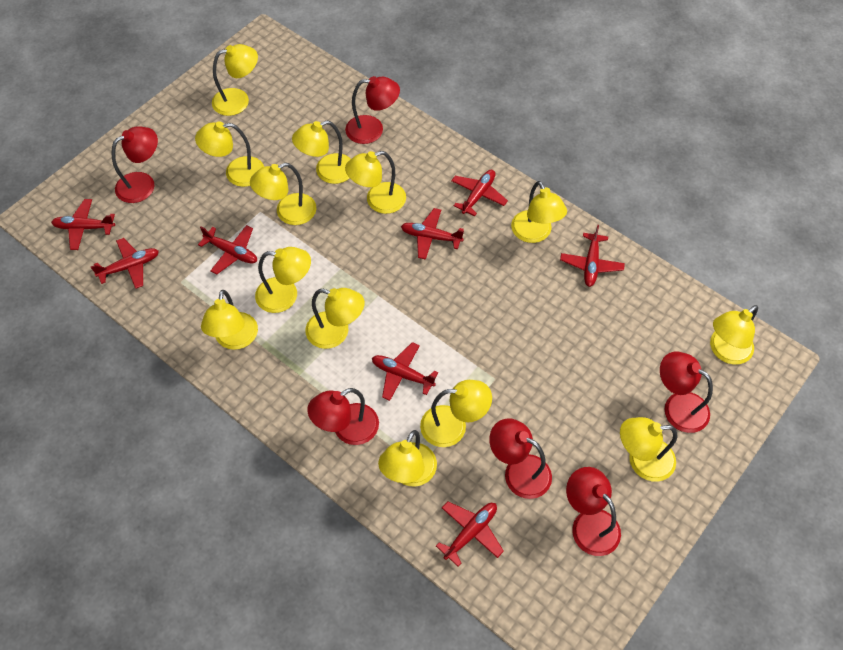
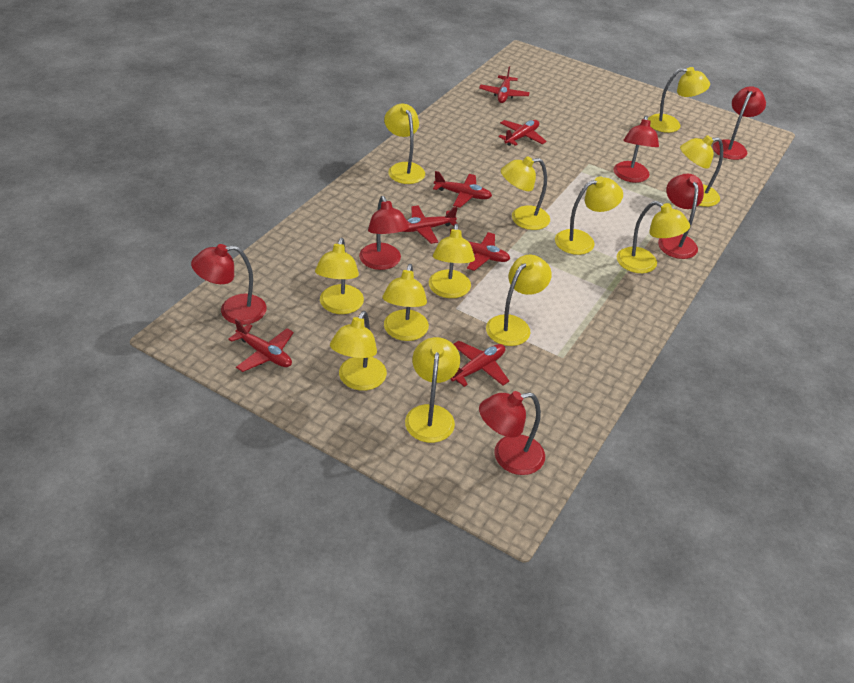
red plane: [51,199,115,250] [91,238,159,289] [198,225,257,274] [372,342,438,401] [401,208,464,260] [436,501,504,567] [451,170,508,216] [560,225,625,287] = 8 -> [228,319,294,372] [402,205,458,244] [433,171,492,208] [450,229,510,271] [451,341,509,387] [479,66,530,103] [498,120,547,146] = 7
yellow lamp: [195,122,264,187] [201,290,258,350] [212,44,258,116] [250,163,316,225] [255,247,311,313] [292,121,351,184] [305,288,365,349] [345,151,406,214] [378,430,437,486] [420,380,492,447] [511,181,567,243] [620,417,677,482] [710,305,758,365] = 13 -> [315,238,364,314] [330,311,387,391] [382,264,429,341] [384,104,425,184] [405,337,460,443] [429,223,475,298] [486,255,552,346] [501,156,550,230] [555,176,623,255] [617,201,690,273] [648,67,710,133] [680,135,723,207] = 12

